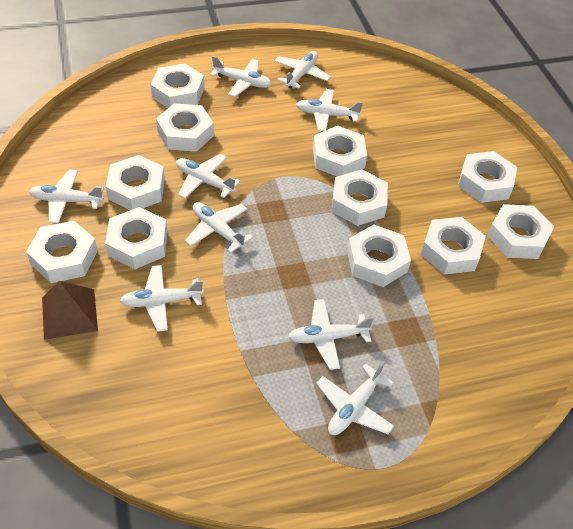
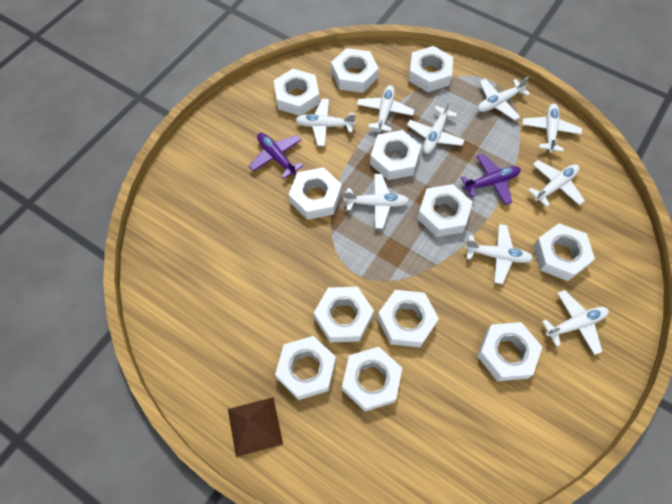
purple plane: none = 0 -> [249,133,303,179] [461,153,521,205] = 2
white nut: [26,221,98,283] [105,155,165,210] [105,207,168,269] [150,63,205,108] [156,103,214,152] [313,126,367,176] [332,169,388,226] [347,225,411,287] [421,217,486,274] [458,151,517,203] [487,204,554,259] = 11 -> [274,69,320,116] [275,336,336,400] [289,167,342,220] [314,287,374,342] [331,48,379,93] [342,347,402,411] [370,130,421,180] [377,290,439,347] [408,46,453,92] [417,184,472,237] [477,322,542,381] [533,223,595,281] = 12

